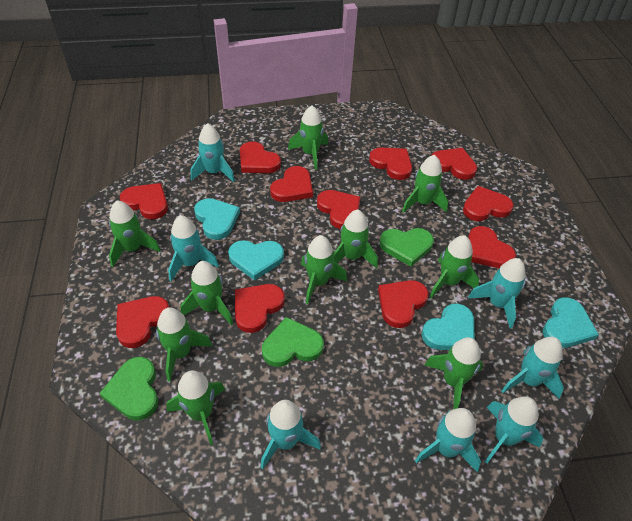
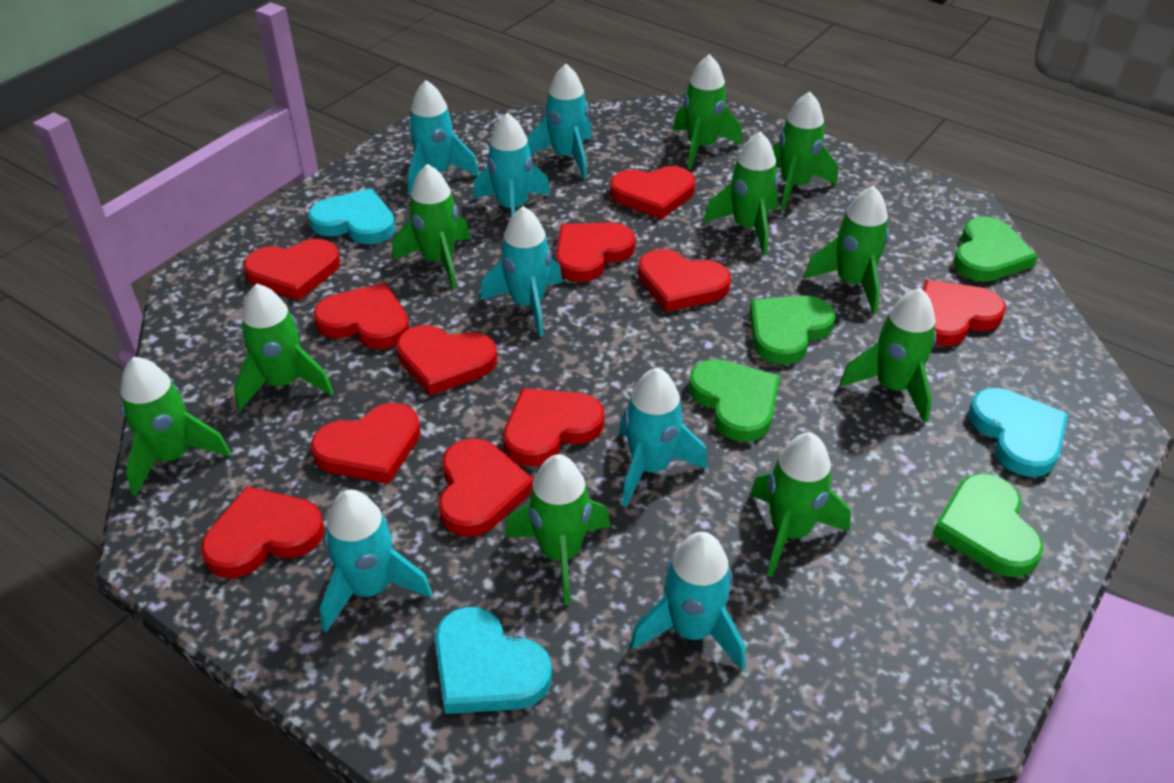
green heart: [99,357,158,420] [262,317,324,367] [380,228,434,266] = 3 -> [689,359,780,442] [750,296,835,365] [932,474,1044,577] [954,217,1038,282] = 4
turquoise heart: [194,198,240,240] [228,240,284,281] [422,303,474,350] [543,297,599,348] = 4 -> [308,188,395,244] [435,607,552,714] [968,388,1068,477] = 3

